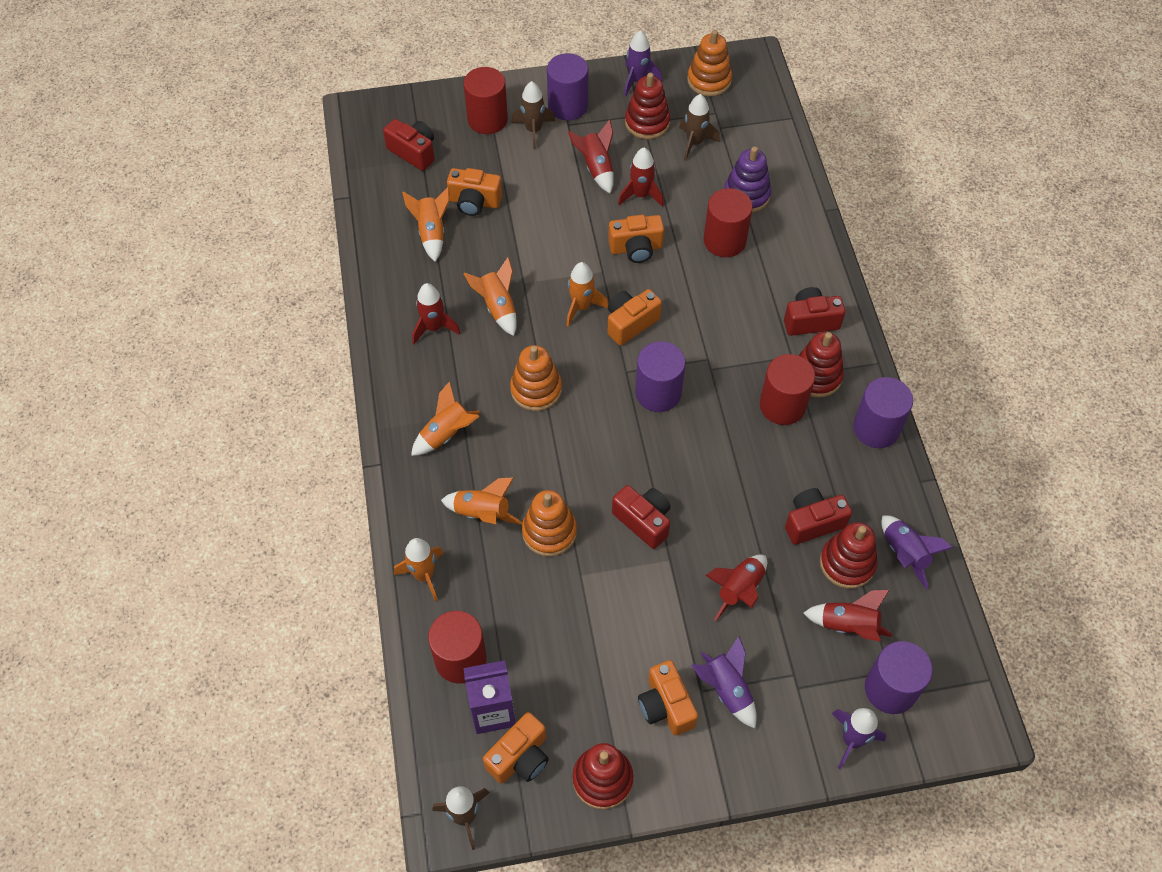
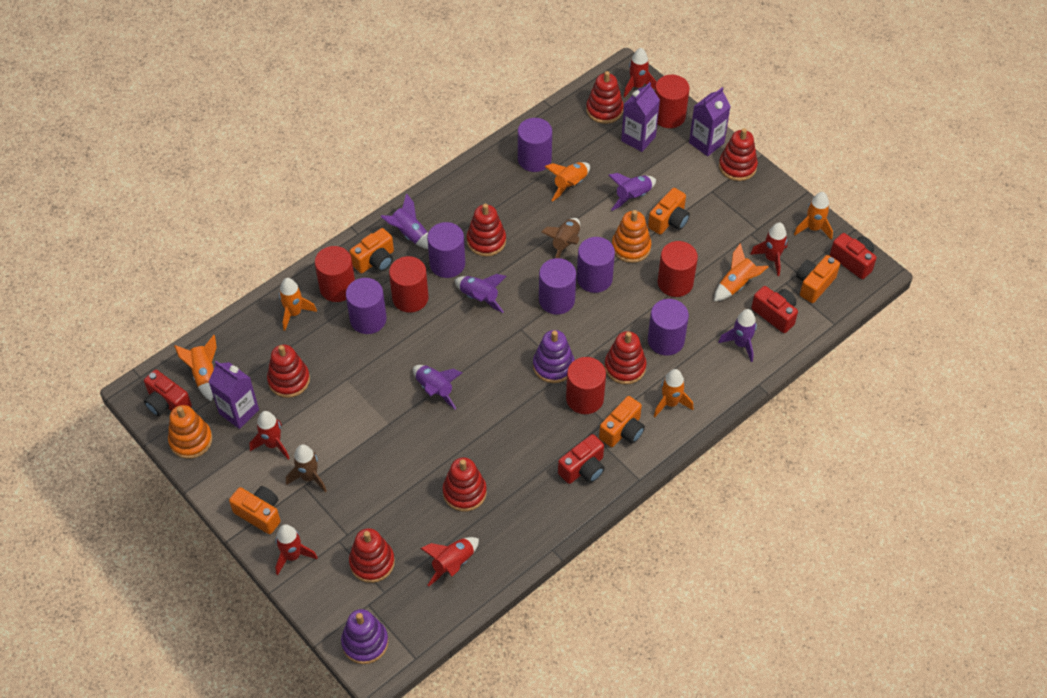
brown rocket: [432,786,490,850] [511,81,555,150] [679,94,720,161] = 3 -> [286,445,327,492] [541,218,580,258] = 2
orange stacking toy: [510,345,562,411] [522,490,577,557] [687,30,732,97] = 3 -> [168,405,212,459] [612,210,651,263] = 2
purple carton: [464,660,515,734] = 1 -> [208,361,259,429] [621,82,660,152] [689,87,731,156] = 3
purple cylinder: [547,53,588,121] [635,341,686,412] [853,377,913,448] [865,641,933,714] = 4 -> [346,278,387,334] [427,222,465,278] [518,118,552,172] [539,258,576,315] [577,237,615,293] [648,299,689,356] = 6
purple rocket: [624,30,662,96] [691,636,757,728] [832,708,886,769] [881,515,953,589] = 4 -> [380,193,428,249] [413,365,462,409] [454,274,507,313] [608,173,656,211] [718,309,757,362] = 5
purple stacking toy: [724,146,771,213] = 1 -> [341,609,388,664] [533,330,575,383] = 2
red cylinder: [428,611,486,684] [464,67,508,134] [703,188,753,257] [760,354,815,425] = 4 -> [315,246,355,302] [389,256,429,313] [566,357,606,414] [655,75,690,128] [658,241,698,297] = 5
red stacking toy: [572,743,634,810] [625,73,671,139] [798,332,844,398] [820,522,878,589] = 4 -> [267,344,310,398] [349,528,395,583] [443,457,487,512] [467,204,506,257] [586,71,624,124] [604,331,647,384] [719,128,758,181] = 7

